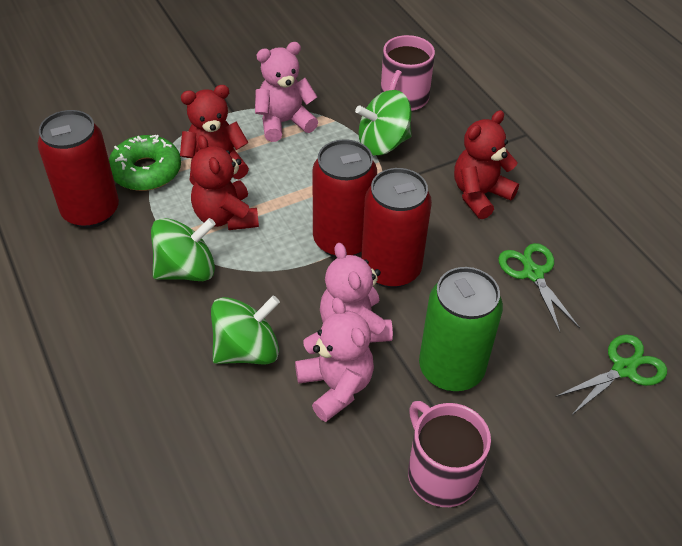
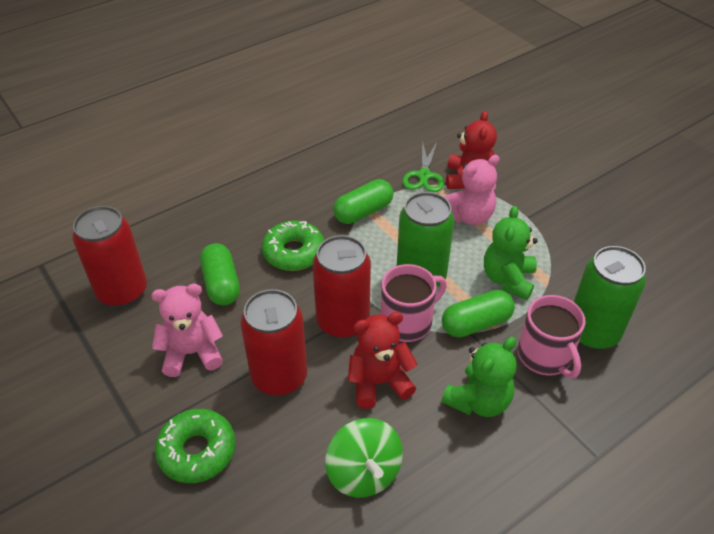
green can: [419,267,503,392] = 1 -> [397,192,454,287] [574,246,646,350] = 2
green capsule: none = 0 -> [200,243,240,305] [333,179,394,224] [442,290,515,338] = 3
green donut: [109,135,181,191] = 1 -> [155,409,236,483] [262,221,324,271] = 2
green scissors: [498,243,580,332] [556,334,667,416] = 2 -> [402,141,444,192] = 1
green spinning top: [151,218,216,281] [211,296,280,364] [355,90,412,155] = 3 -> [325,418,403,498] = 1
green teddy bear: none = 0 -> [441,337,516,417] [484,206,538,300] = 2
pink teddy bear: [255,42,318,142] [295,297,374,422] [320,243,393,343] = 3 -> [151,284,223,377] [444,155,499,225] = 2
red teddy bear: [180,85,249,185] [191,135,259,230] [454,110,519,219] = 3 -> [348,312,417,409] [446,111,497,189] = 2

